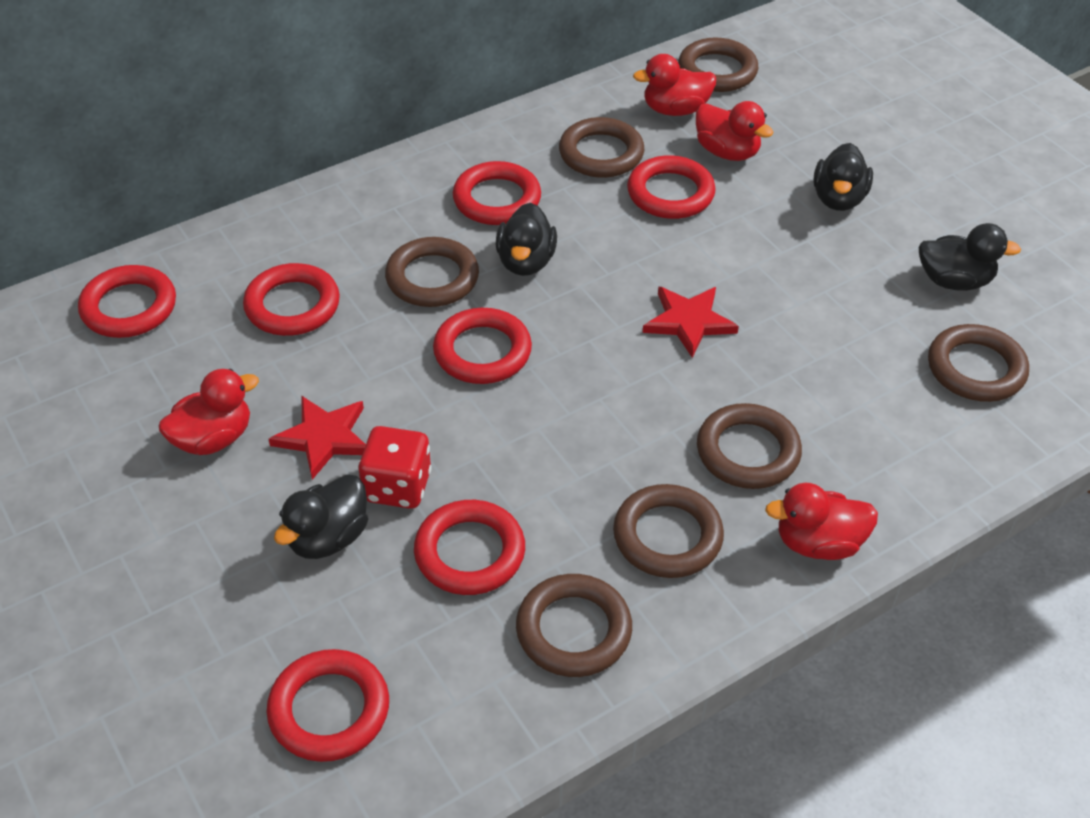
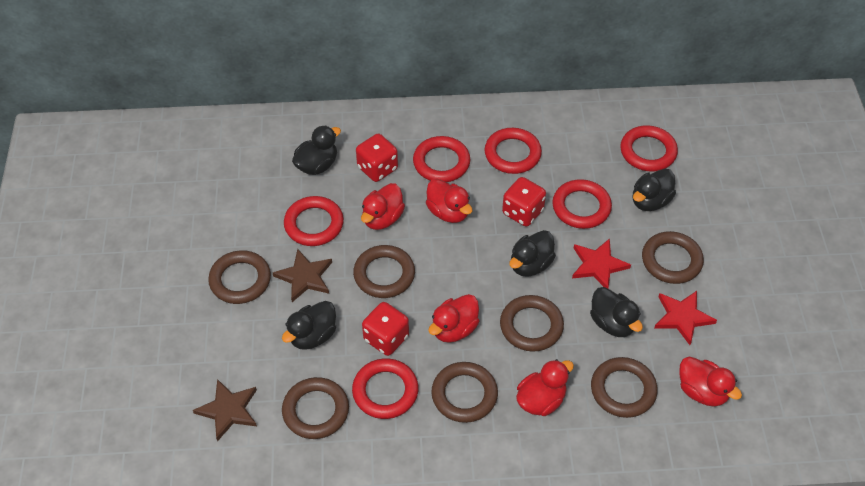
black duck: [274,474,368,559] [495,203,557,276] [813,143,873,211] [919,223,1021,291] = 4 -> [282,301,336,350] [292,125,341,175] [509,230,556,277] [590,287,643,337] [633,168,676,211] = 5
brown star: none = 0 -> [193,379,257,441] [273,249,332,302] = 2
red dice: [358,426,432,509] = 1 -> [356,134,398,182] [362,302,409,356] [502,177,546,227] = 3
red duck: [159,369,259,455] [633,54,716,116] [696,101,774,161] [765,483,878,560] = 4 -> [361,183,405,230] [426,179,472,223] [428,294,480,343] [516,359,574,416] [679,357,742,407] = 5
red ring: [78,265,176,338] [243,263,340,336] [266,649,389,762] [414,500,525,595] [433,308,532,384] [453,161,541,225] [627,155,716,219] = 7 -> [284,196,344,246] [352,358,419,419] [413,136,470,182] [485,128,542,174] [552,179,612,229] [620,125,678,172] = 6

